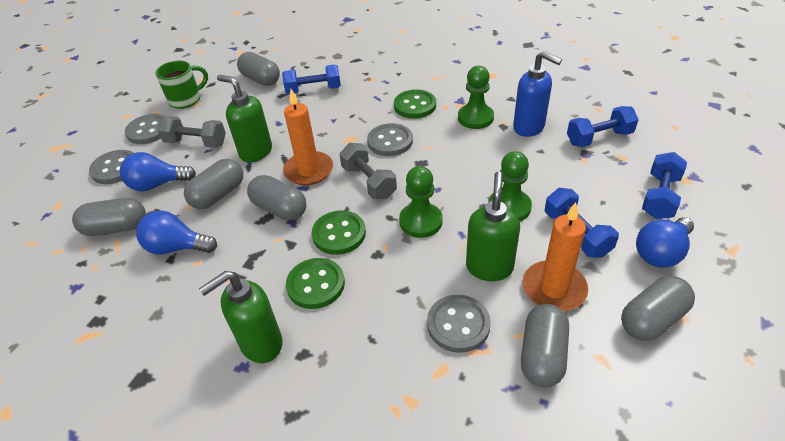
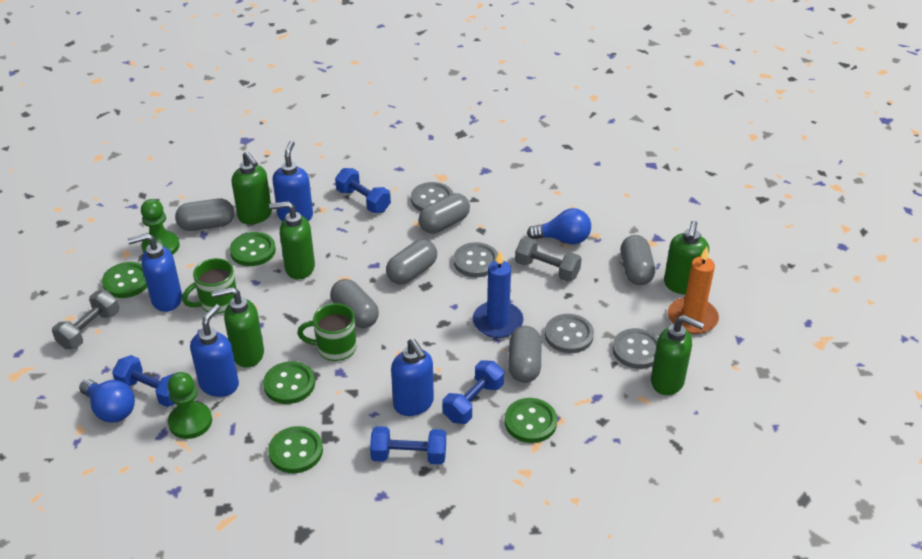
blue candle: none = 0 -> [473,250,523,338] = 1
blue light bulb: [120,152,196,192] [136,211,217,255] [636,217,694,268] = 3 -> [79,379,135,423] [527,208,591,244] = 2
blue soap dispenser: [513,51,562,137] = 1 -> [128,233,182,312] [190,304,239,397] [272,141,313,222] [391,339,434,416] = 4
green button: [286,258,345,309] [312,210,366,255] [394,89,436,119] = 3 -> [102,262,147,298] [230,232,276,266] [263,361,315,404] [268,426,323,473] [504,398,557,443] = 5
green mug: [155,61,208,109] = 1 -> [182,258,236,314] [297,303,356,361] = 2
green pawn: [399,166,443,238] [458,66,494,129] [488,151,532,221] = 3 -> [141,199,180,255] [168,372,212,439] = 2
green soap dispenser: [199,271,283,363] [217,75,272,162] [466,172,520,281] = 3 -> [211,287,264,367] [232,151,272,224] [269,201,315,279] [651,315,704,395] [664,221,709,295] = 5
orange candle: [283,89,333,185] [523,202,588,311] = 2 -> [668,247,719,334] = 1

